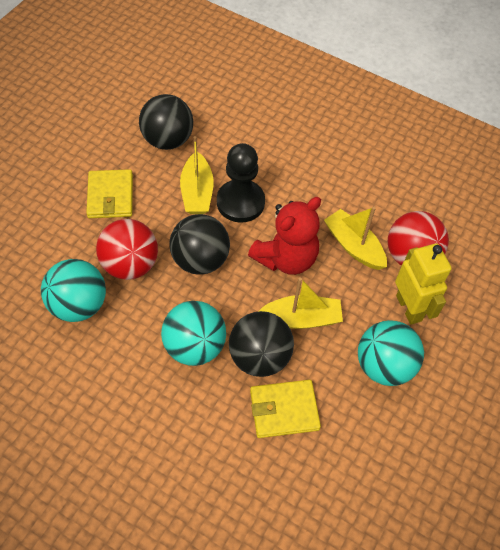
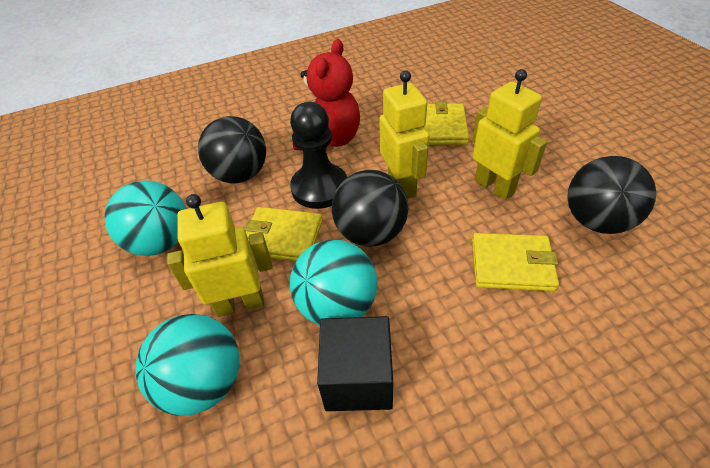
black cube: none = 0 -> [317,316,393,411] = 1
red ball: [96,219,158,280] [388,211,449,266] = 2 -> none = 0
yellow boat: [180,136,214,214] [258,277,343,329] [324,207,387,270] = 3 -> none = 0
yellow robot: [395,243,452,325] = 1 -> [167,194,272,317] [379,70,429,199] [472,69,547,200] = 3
yellow wallet: [86,169,133,218] [250,380,321,438] = 2 -> [244,207,322,262] [424,101,469,145] [472,233,559,291] = 3

